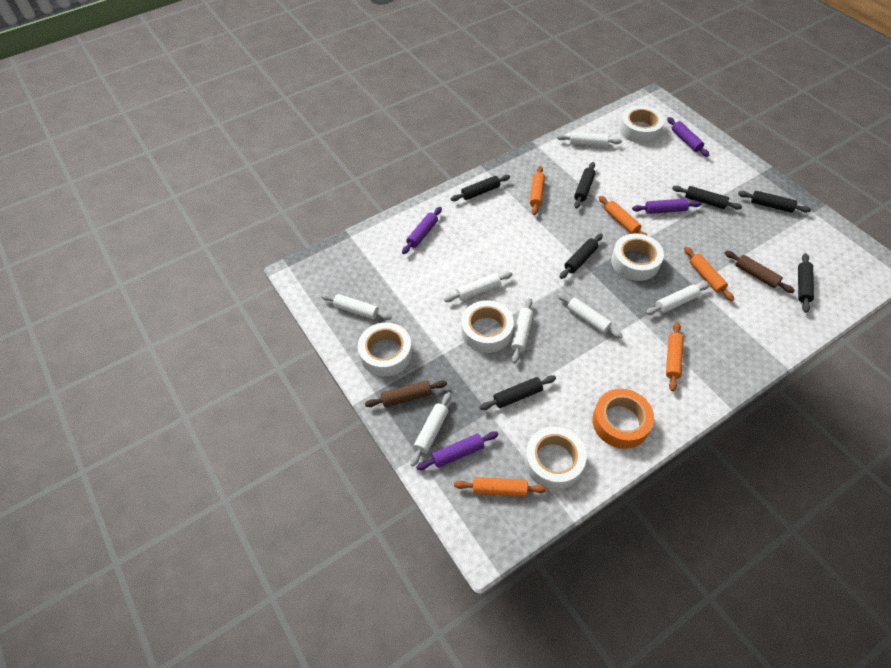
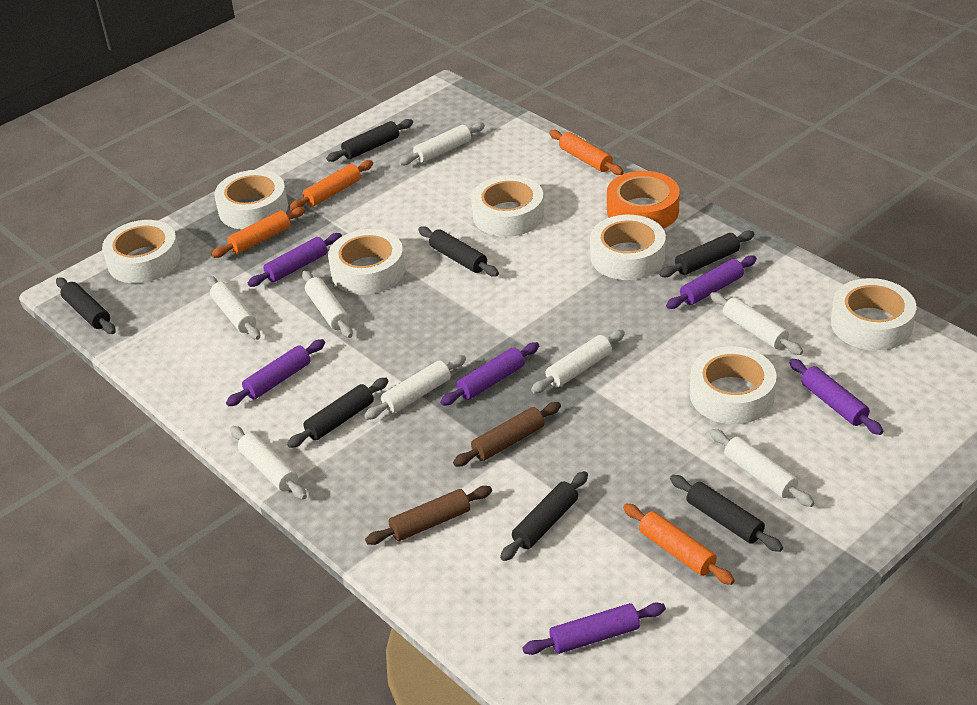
orange rolling pin: [454,477,547,497] [530,166,545,215] [598,196,648,236] [666,322,684,391] [684,247,734,301] = 5 -> [211,207,305,258] [289,160,373,211] [549,130,624,175] [623,503,735,585] = 4
purple rolling pin: [402,207,442,254] [416,431,499,470] [632,199,702,214] [667,117,709,157] = 4 -> [226,339,325,406] [248,233,342,287] [440,342,539,406] [522,602,666,655] [666,255,757,309] [789,359,883,435] = 6
white rolling pin: [321,294,391,320] [410,392,451,467] [444,272,513,302] [511,298,533,363] [557,132,622,147] [557,293,623,339] [646,283,710,315] = 7 -> [206,276,260,340] [230,426,307,500] [302,271,353,338] [364,355,466,420] [399,122,485,165] [531,330,625,393] [710,292,803,355] [710,429,814,507] = 8
white tape: [358,322,412,376] [461,300,514,353] [525,426,586,490] [611,233,664,281] [619,105,664,143] = 5 -> [102,220,180,283] [214,170,288,229] [328,229,405,295] [471,175,544,237] [590,215,666,280] [690,346,777,424] [831,278,917,351] = 7

